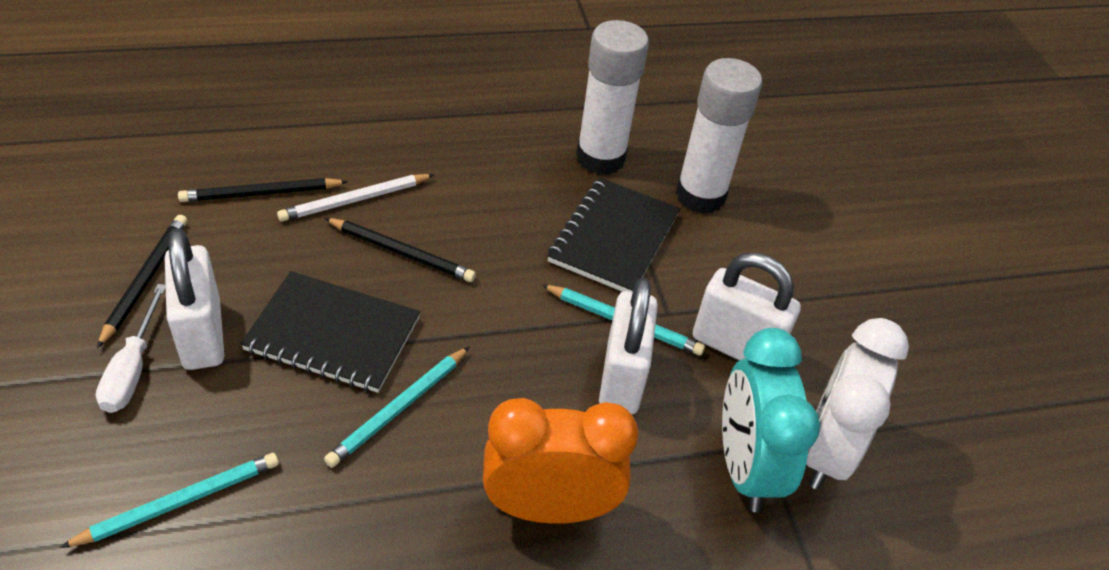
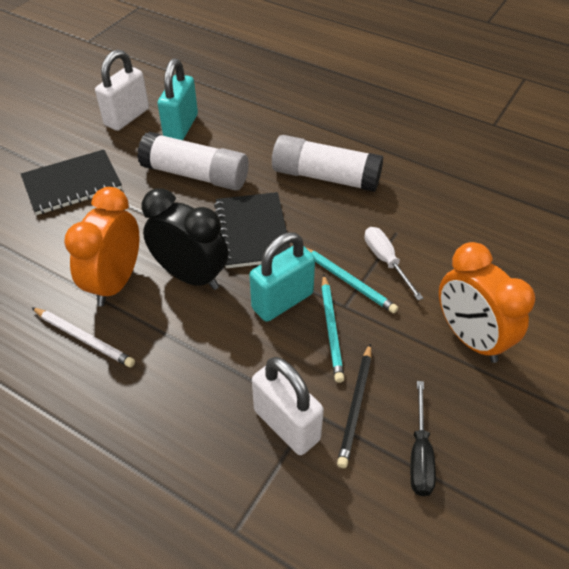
black clock: none = 0 -> [142,188,228,290] = 1
black pencil: [97,215,187,348] [178,178,348,202] [325,218,476,282] = 3 -> [337,343,372,468] = 1
black screwdriver: none = 0 -> [410,381,436,496] = 1
orange clock: [483,398,639,524] = 1 -> [64,187,140,306] [439,242,535,363] = 2
turquoise clock: [722,328,820,512] = 1 -> none = 0
turquoise padlock: none = 0 -> [158,58,198,140] [249,232,315,322] = 2
turquoise pencil: [60,453,279,548] [324,347,469,468] [542,284,705,356] = 3 -> [305,247,398,313] [321,274,344,383] = 2
white clock: [806,318,909,490] = 1 -> none = 0
white padlock: [165,229,224,370] [599,277,658,414] [693,253,801,361] = 3 -> [95,50,149,131] [252,357,324,455] = 2

